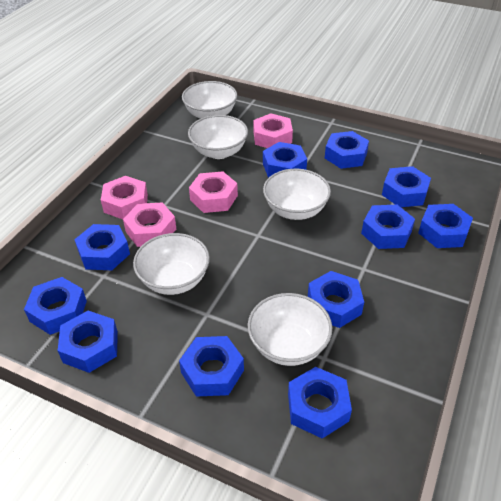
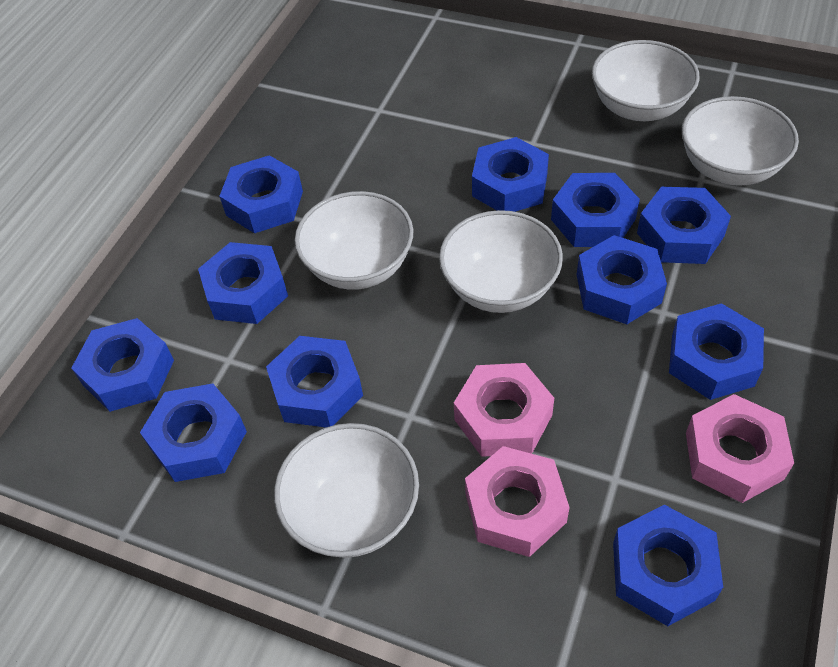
pink nut: [101,176,148,219] [123,202,176,247] [189,171,238,213] [253,113,293,148] = 4 -> [454,363,554,457] [465,446,570,557] [686,394,794,503] = 3

